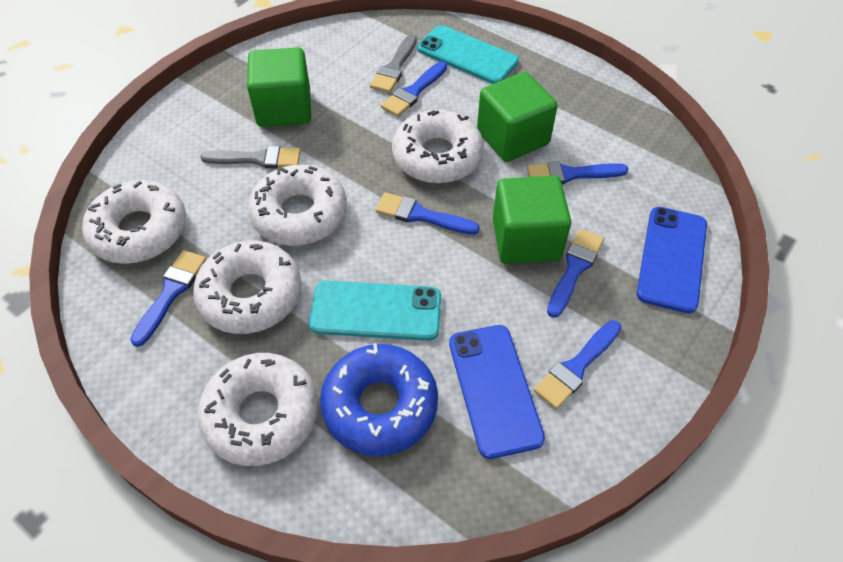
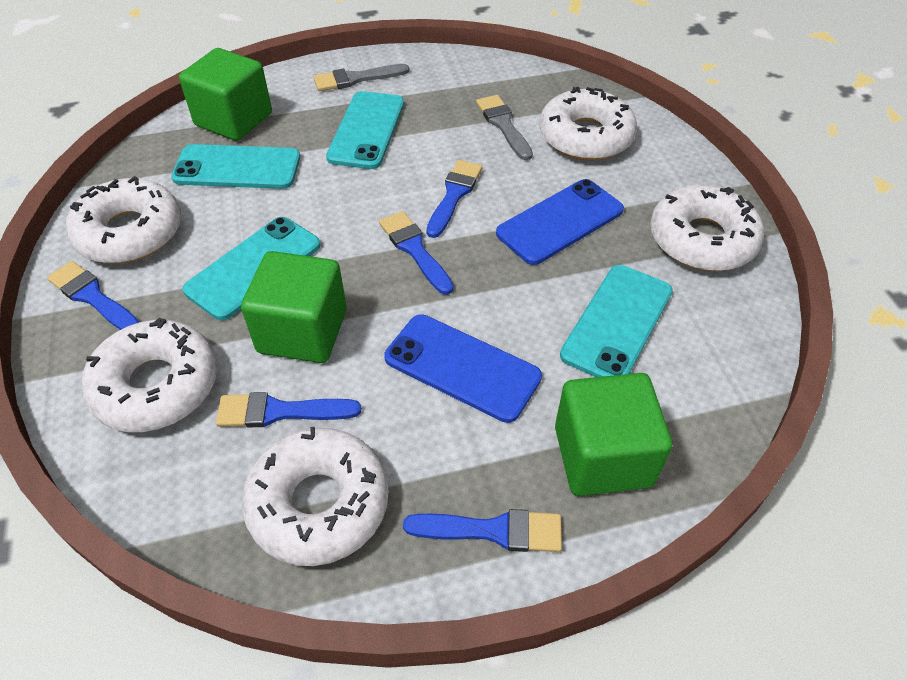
blue brush: [130,250,207,347] [375,192,480,235] [381,61,447,117] [527,161,629,184] [534,320,622,409] [547,229,604,318] = 6 -> [47,261,139,330] [216,392,361,427] [379,211,453,295] [403,509,562,552] [426,160,482,238] = 5
blue donut: [320,343,438,456] = 1 -> none = 0
turquoise phone: [309,280,441,341] [417,25,519,84] = 2 -> [171,144,300,189] [183,217,321,320] [326,91,404,169] [560,265,673,377] = 4

